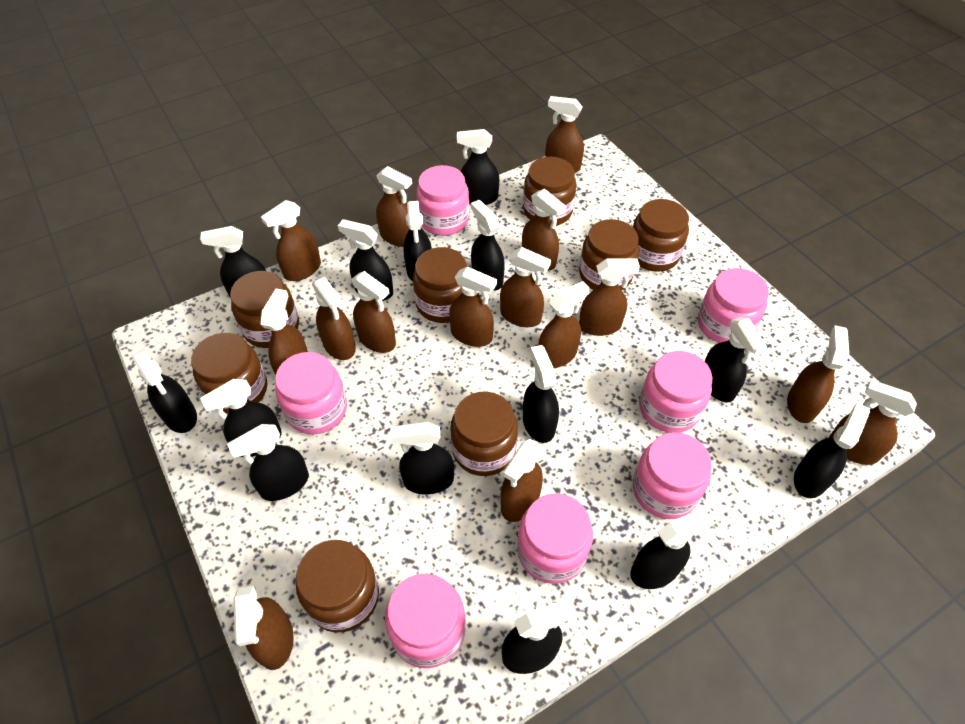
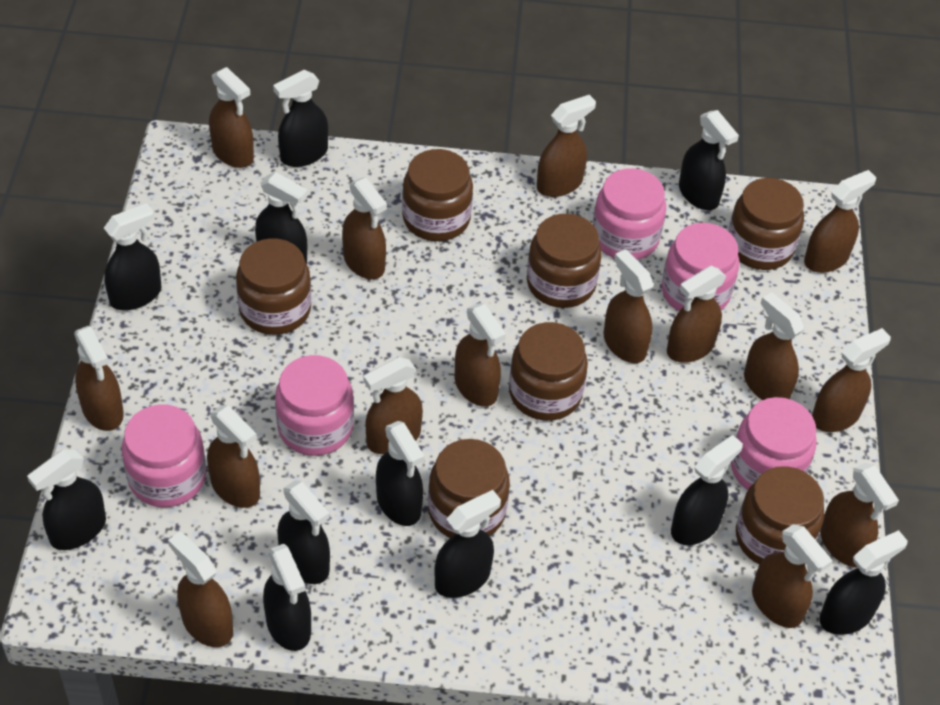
black spray bottle: [133,350,197,433] [200,226,266,297] [200,379,282,457] [227,424,309,501] [338,219,393,301] [391,422,454,494] [404,201,432,282] [457,129,499,205] [471,200,505,291] [502,599,573,674] [523,345,559,443] [630,508,711,589] [705,317,767,402] [794,402,870,498] = 14 -> [27,450,106,550] [104,203,161,310] [255,172,308,263] [263,544,311,651] [273,70,328,167] [277,480,330,584] [376,421,425,526] [434,490,501,598] [671,435,743,545] [679,110,739,210] [820,530,908,635] = 11
brown jar: [191,333,267,414] [230,271,299,348] [296,540,379,632] [413,247,467,323] [450,392,518,476] [523,157,577,226] [579,219,639,290] [633,199,689,272] = 8 -> [236,238,311,335] [402,149,473,241] [428,439,510,538] [509,322,588,421] [527,214,602,308] [728,178,804,270] [736,466,824,565] = 7
pink jar: [275,352,347,434] [385,574,466,668] [416,165,469,236] [517,493,593,584] [633,432,712,519] [639,351,713,433] [698,268,769,343] = 7 -> [122,404,206,507] [275,355,354,456] [593,168,666,260] [662,223,739,311] [731,397,817,490] = 5

